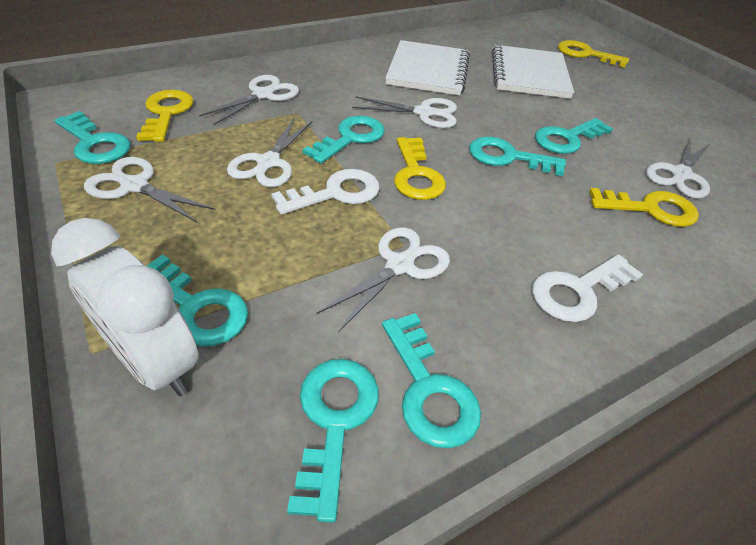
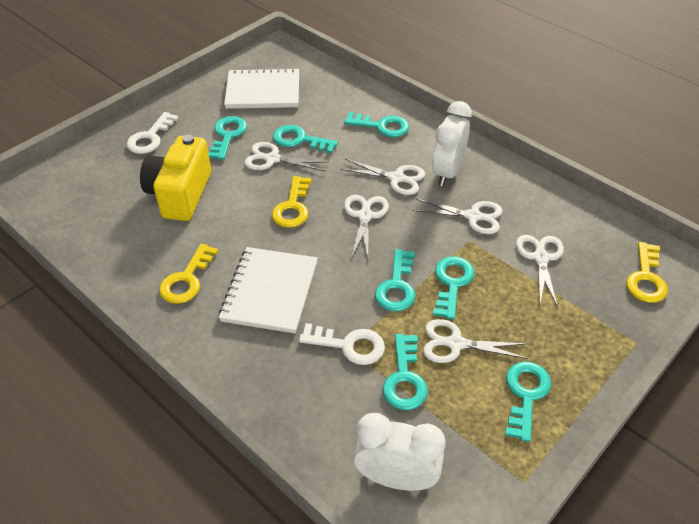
white clock: [51,218,199,396] = 1 -> [353,413,446,491] [432,101,472,186] = 2
yellow camera: none = 0 -> [140,134,211,221] = 1
yellow key: [136,90,194,142] [394,137,446,200] [558,40,629,68] [589,188,699,227] = 4 -> [159,244,219,304] [272,176,311,228] [626,242,668,303] = 3

